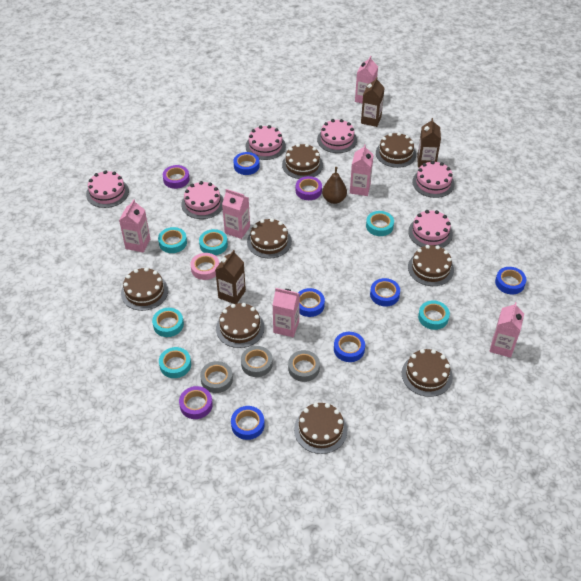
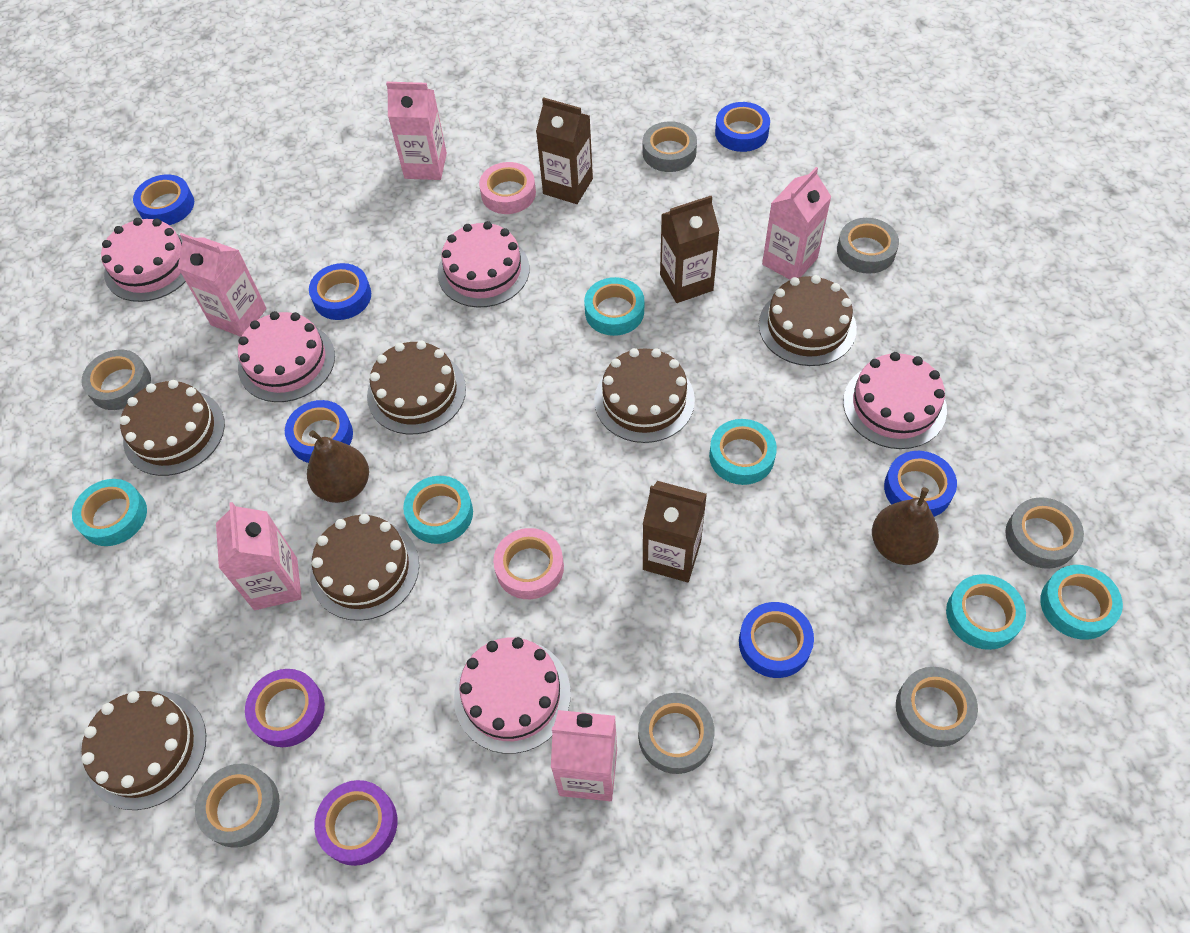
brown cake: [121,267,168,311] [216,303,265,348] [247,218,292,258] [282,144,323,179] [294,403,347,454] [376,132,416,168] [402,349,453,397] [408,245,454,286] = 8 -> [81,691,206,810] [119,380,225,476] [310,514,419,621] [367,341,466,434] [594,348,695,443] [759,275,857,366] = 6
brown pear: [322,167,347,204] = 1 -> [307,430,369,503] [872,487,939,565] = 2
grey tape: [200,361,233,393] [241,346,273,377] [288,350,320,382] = 3 -> [81,350,151,410] [195,764,280,848] [638,693,715,774] [643,121,697,172] [837,218,899,274] [896,667,978,747] [1005,497,1084,569] = 7
pink cake: [86,170,129,208] [181,181,223,219] [246,125,286,160] [317,119,357,153] [408,210,453,248] [412,161,455,198] = 6 -> [101,218,186,302] [238,311,335,402] [437,221,530,308] [454,637,571,754] [843,352,947,449] = 5
pink carton: [119,199,150,253] [222,189,250,239] [273,288,300,337] [350,144,373,196] [355,56,378,103] [490,302,524,358] = 6 -> [178,233,267,337] [216,502,302,610] [386,82,447,180] [551,710,617,801] [762,167,831,280] = 5
pink tape: [190,253,219,280] = 1 -> [479,162,536,214] [493,528,564,599] = 2
purple tape: [163,165,190,189] [179,386,213,419] [296,176,322,200] = 3 -> [245,669,325,747] [314,780,397,866] = 2

